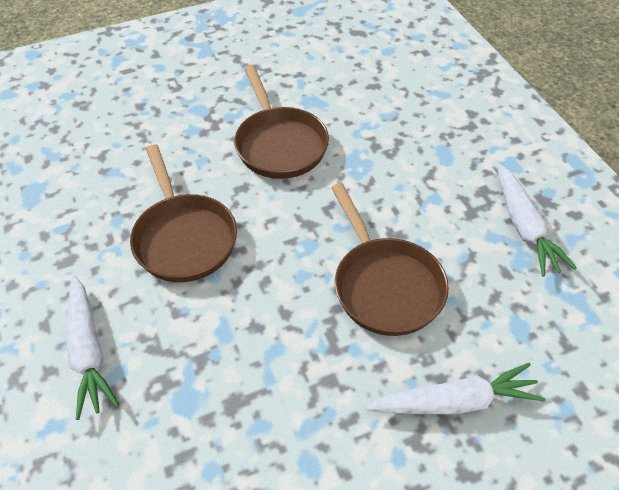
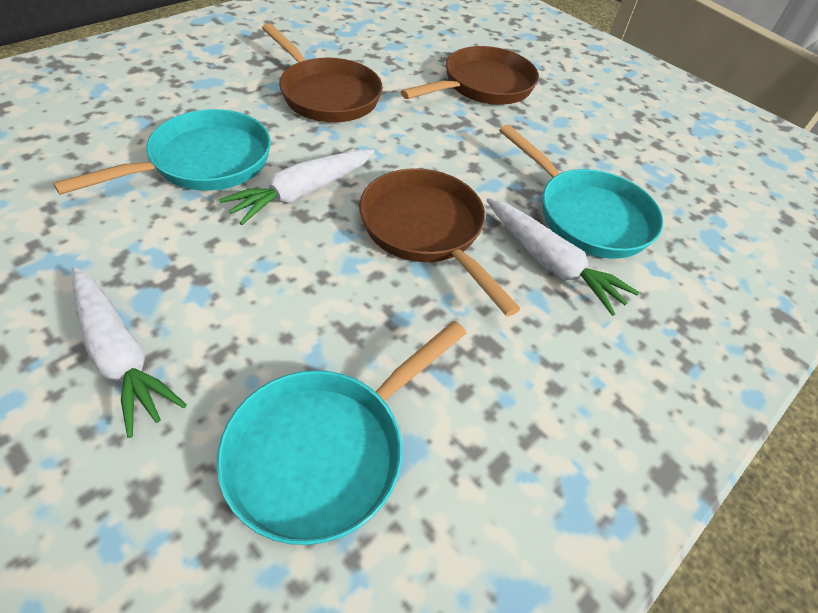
turquoise pan: none = 0 -> [53,109,271,195] [217,321,467,545] [499,125,663,259] = 3

